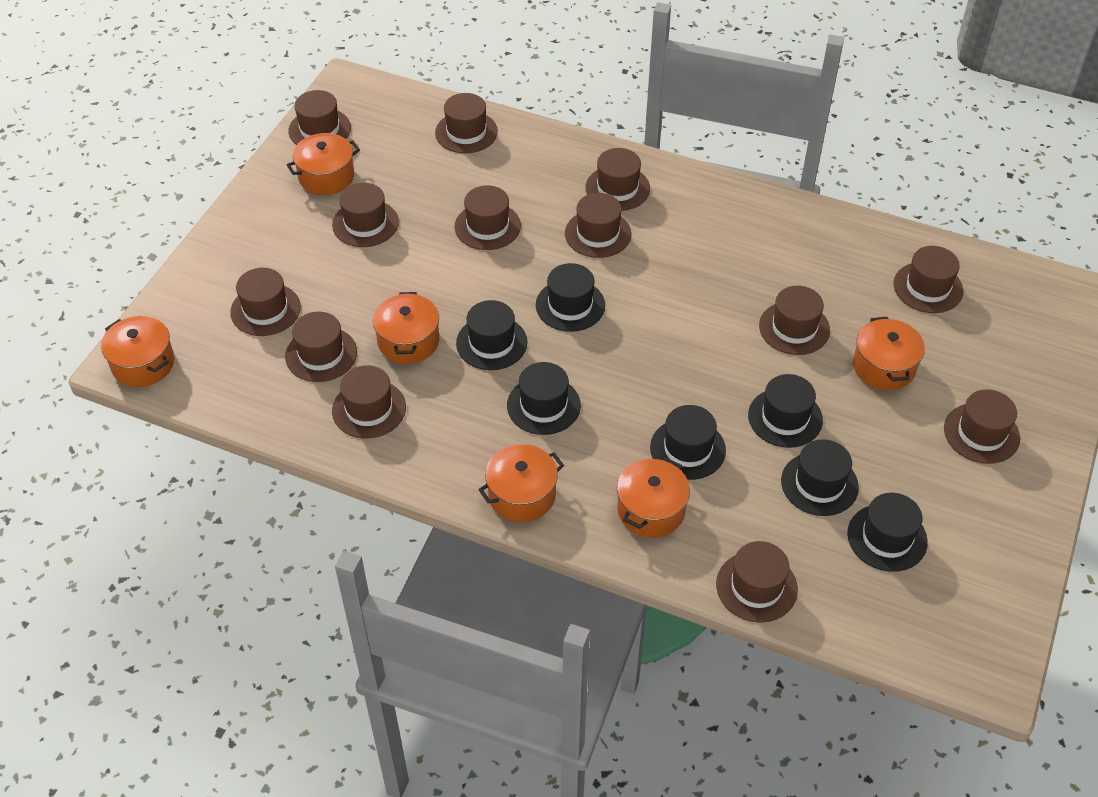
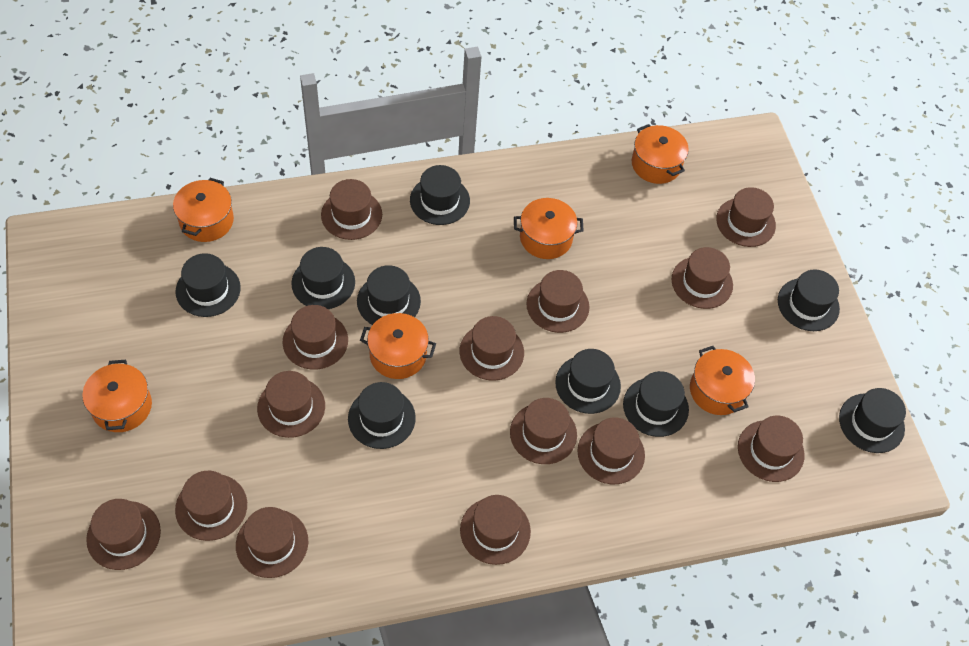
black hat: [456,300,527,370] [507,362,581,435] [536,263,605,332] [650,405,726,480] [748,374,823,448] [781,439,859,516] [847,493,928,572] = 7 -> [176,253,241,317] [291,247,355,309] [348,382,416,449] [357,265,421,325] [410,165,470,225] [555,349,621,414] [623,371,689,437] [778,269,840,331] [839,388,906,453] = 9
brown hat: [230,268,301,336] [285,312,357,382] [288,90,351,145] [332,183,399,247] [332,365,406,438] [435,93,498,153] [455,185,521,250] [565,193,632,258] [585,148,650,211] [716,541,798,623] [759,286,830,355] [893,246,963,313] [944,389,1020,464] = 13 -> [86,499,161,570] [175,471,247,541] [236,507,308,578] [257,371,325,438] [283,305,348,370] [321,179,382,240] [460,316,524,381] [460,495,531,565] [510,398,577,464] [526,270,590,333] [577,417,645,484] [672,247,733,309] [716,187,776,247] [738,416,805,482] = 14

